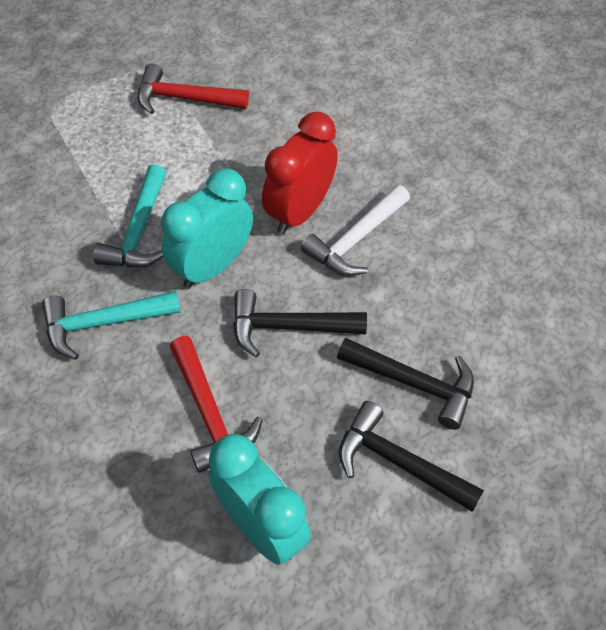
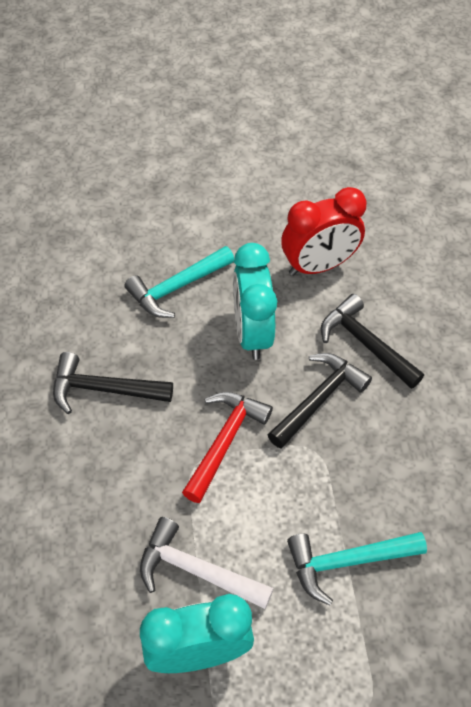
red hammer: [138,63,249,114] [170,336,263,473] = 2 -> [182,392,273,503] = 1

